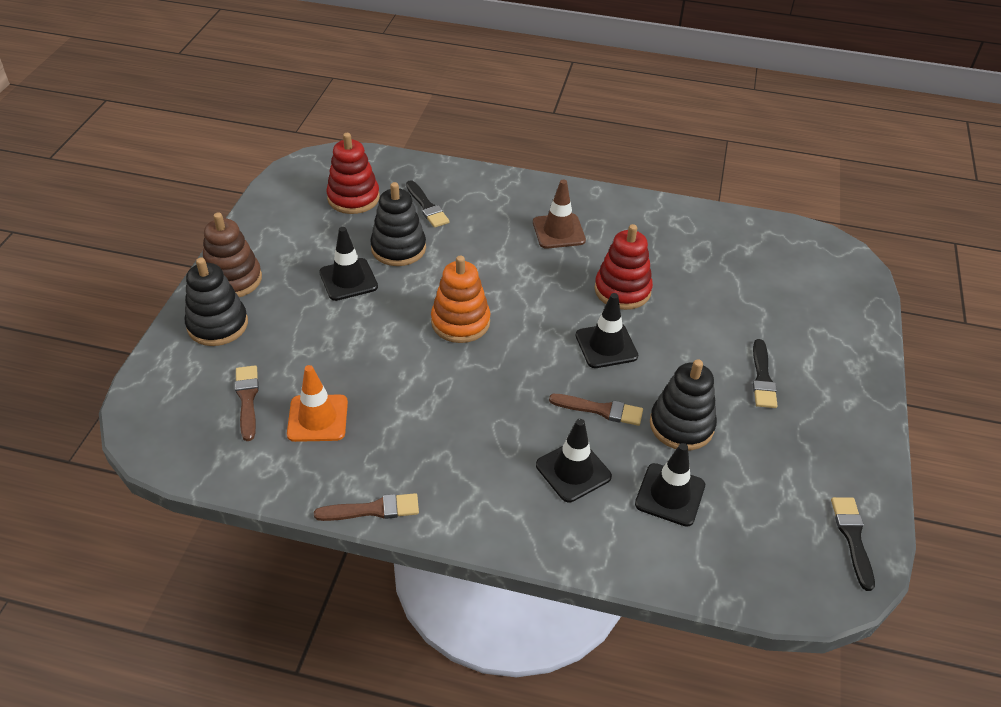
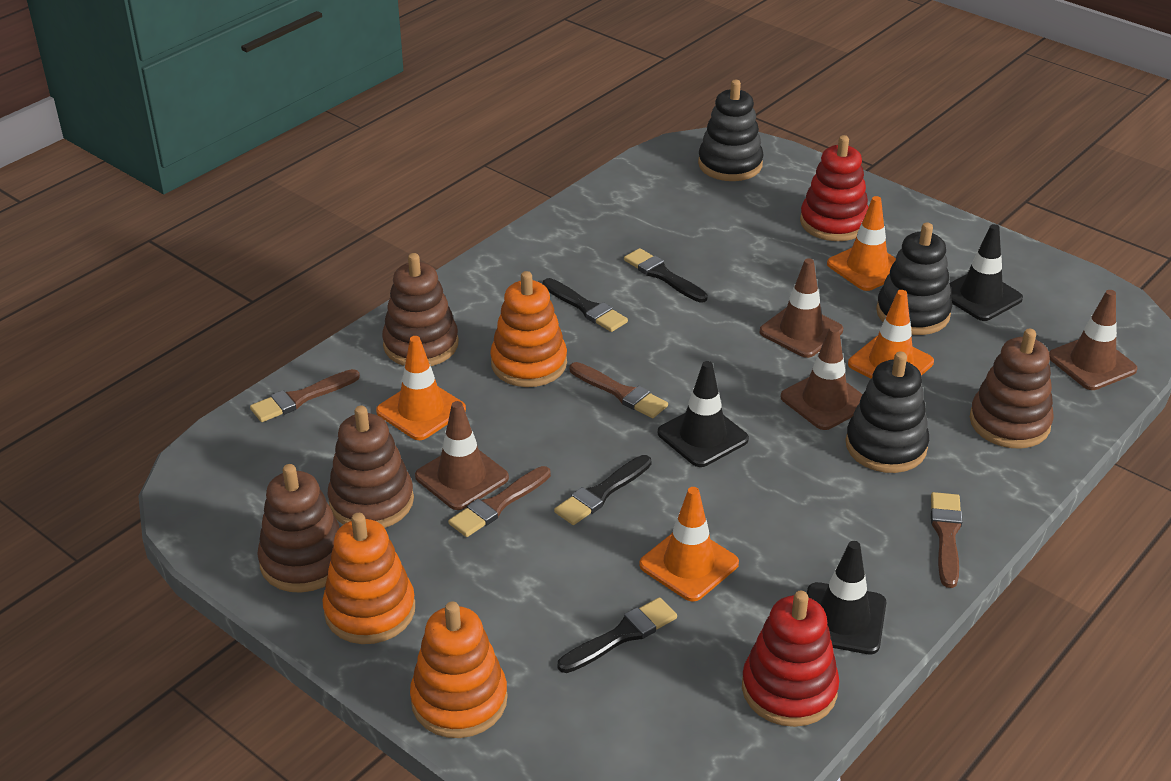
black brush: [406,180,450,228] [753,339,777,408] [831,497,875,591] = 3 -> [543,278,628,332] [554,455,651,525] [558,597,677,673] [624,248,708,302] = 4
black traffic cone: [319,227,378,301] [536,419,612,503] [576,293,638,368] [635,443,705,527] = 4 -> [658,361,749,467] [807,541,886,654] [949,224,1023,321] = 3
brown brush: [235,365,259,441] [314,493,419,521] [549,394,643,426] = 3 -> [250,369,360,422] [448,466,551,537] [570,362,668,418] [931,492,963,588] = 4
brown stacking toy: [203,212,262,297] = 1 -> [257,464,340,593] [328,405,414,528] [382,253,459,366] [970,329,1054,449] = 4
brown traffic cone: [533,180,586,249] = 1 -> [415,401,509,510] [759,258,843,358] [780,326,863,430] [1049,290,1138,390] = 4
orange stacking toy: [431,255,490,343] = 1 -> [322,513,415,644] [410,601,508,738] [490,271,567,387] = 3
orange traffic cone: [287,365,348,442] = 1 -> [376,336,466,440] [639,487,739,602] [827,196,896,291] [848,290,934,379] = 4

